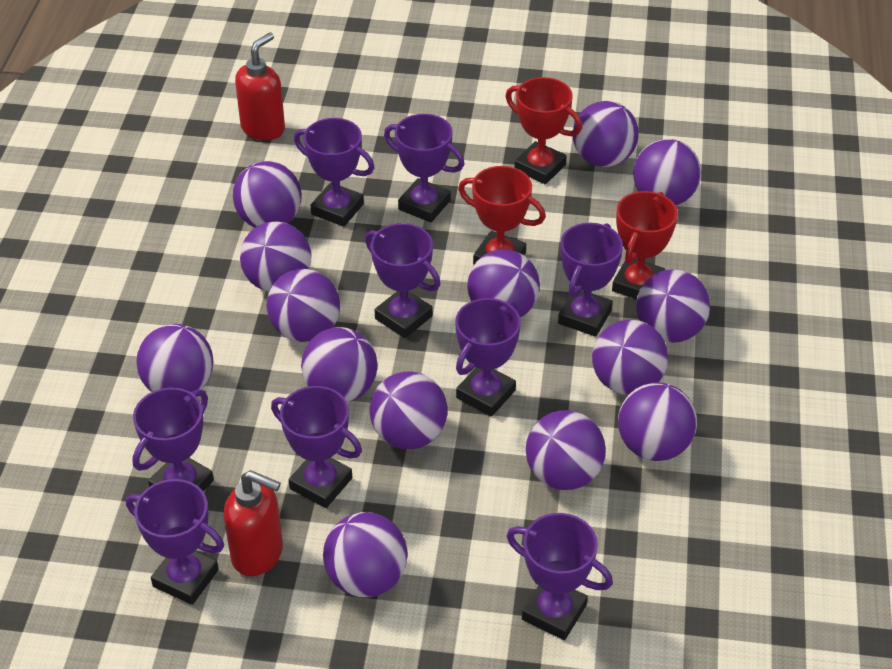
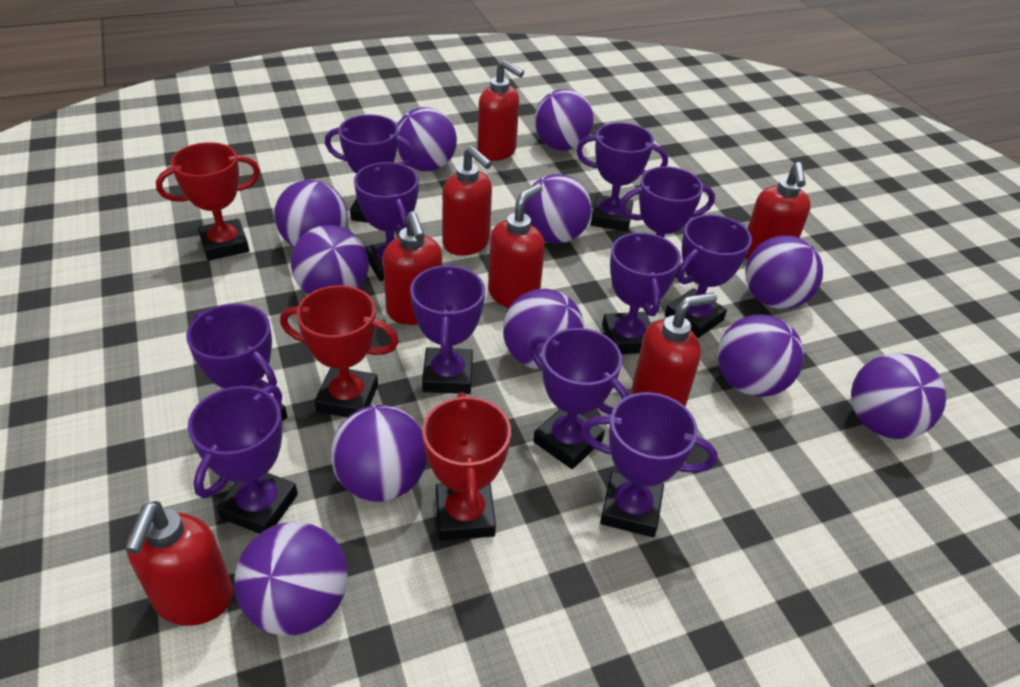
purple ball: [136,324,214,392] [233,161,302,227] [240,222,311,292] [266,269,340,342] [301,327,377,402] [323,512,408,597] [370,371,448,449] [467,249,540,318] [526,410,606,490] [573,101,638,167] [592,320,668,395] [618,382,697,461] [633,139,701,206] [636,269,710,343] = 14 -> [234,522,348,636] [274,180,348,247] [291,225,369,294] [331,405,427,502] [397,107,457,171] [503,289,584,370] [524,174,592,244] [534,89,594,151] [718,314,804,397] [745,235,823,309] [851,353,946,439] = 11
purple trophy: [126,479,224,605] [132,388,214,491] [271,386,362,508] [294,118,374,227] [365,223,440,338] [384,114,464,222] [455,298,521,417] [507,513,613,640] [558,223,623,337] = 9 -> [186,304,287,421] [188,385,298,534] [325,114,416,223] [354,162,419,281] [410,264,485,394] [529,328,629,469] [576,122,668,232] [581,392,718,537] [602,232,681,354] [619,166,715,278] [665,214,752,338] = 11
red soap dispenser: [224,470,283,576] [235,32,285,140] = 2 -> [125,501,233,626] [383,211,442,325] [442,146,492,256] [477,60,524,161] [488,184,545,308] [632,293,717,407] [746,162,811,259] = 7

